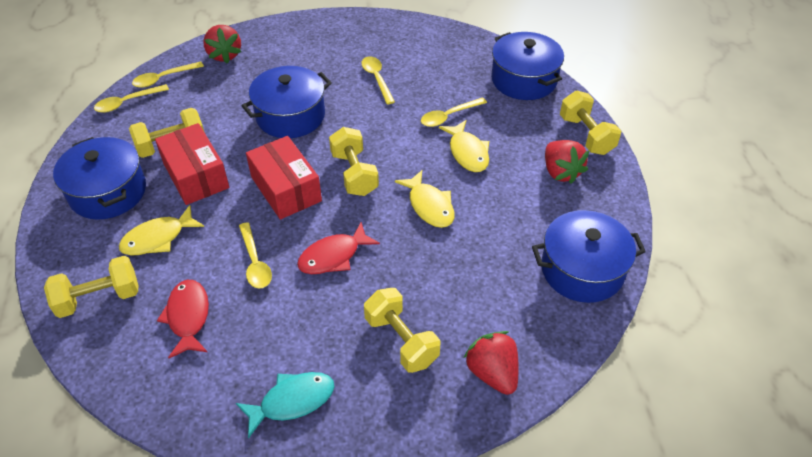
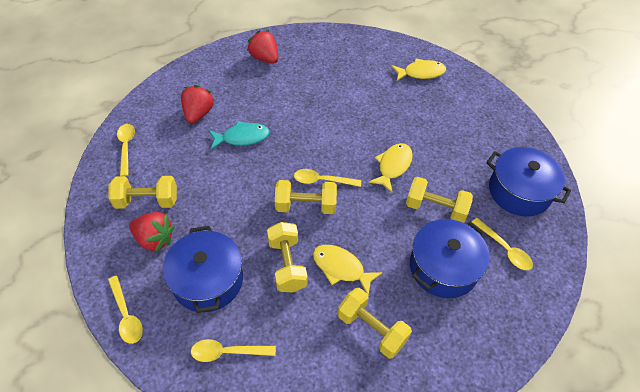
blue pot: [53,137,146,220] [242,66,332,138] [491,32,564,100] [532,210,646,303] = 4 -> [163,226,243,313] [410,219,489,298] [486,147,571,217] = 3
red box: [155,123,230,205] [246,136,322,219] = 2 -> none = 0
red fish: [157,280,209,358] [297,222,380,274] = 2 -> none = 0

